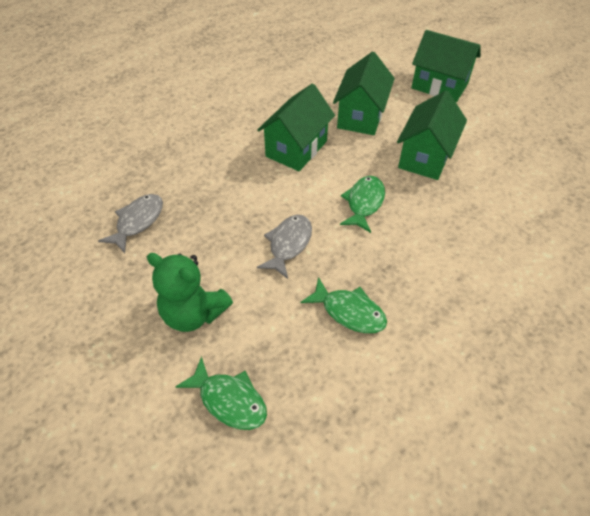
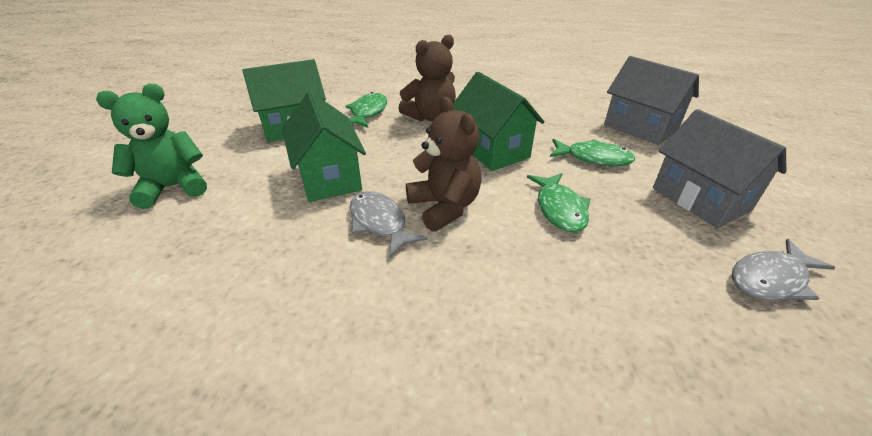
brown teddy bear: none = 0 -> [398,35,456,122] [406,97,482,232] = 2
green house: [257,84,335,171] [333,51,395,135] [397,90,467,180] [411,30,481,102] = 4 -> [242,59,326,142] [282,92,366,202] [453,72,545,171] = 3
grey house: none = 0 -> [604,56,699,145] [653,109,786,228] = 2

